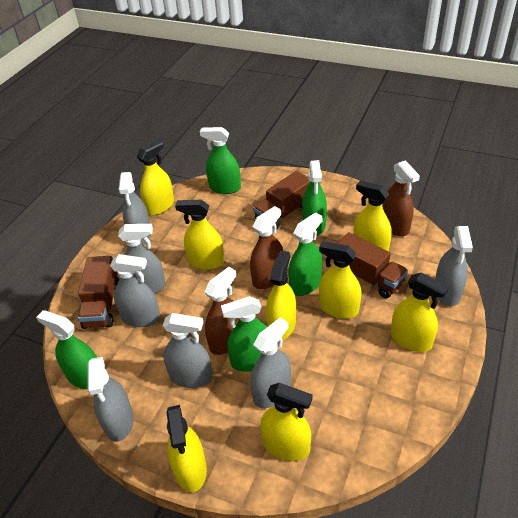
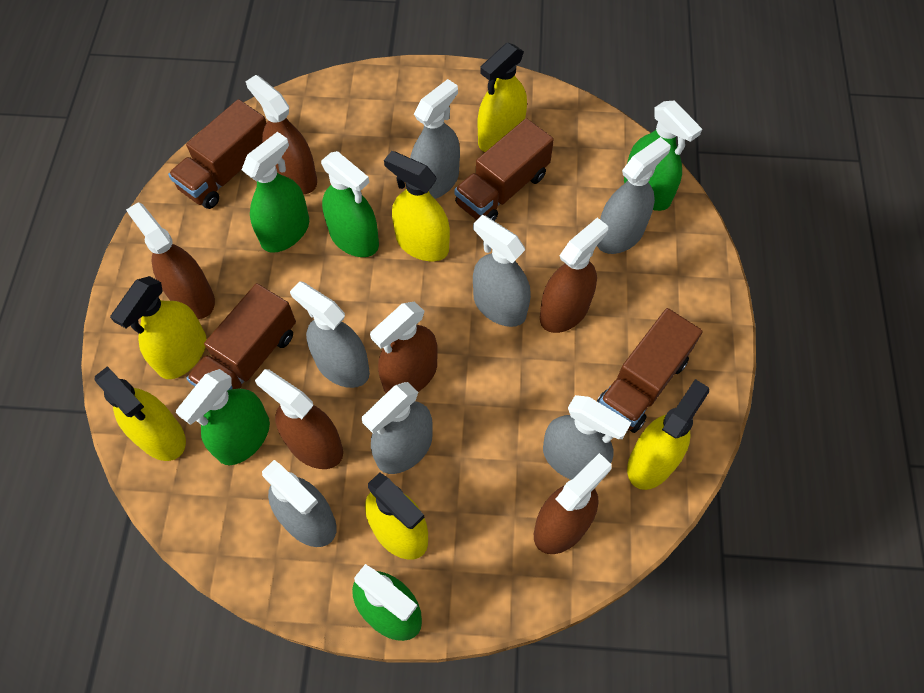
brown spray bottle: [204,267,239,355] [250,206,283,289] [382,160,420,236] = 3 -> [126,202,215,319] [246,75,317,194] [255,369,343,469] [370,302,438,393] [534,453,612,554] [540,218,608,333] = 6
brown truck: [78,256,119,329] [253,171,310,230] [337,232,408,298] = 3 -> [168,99,266,209] [186,283,296,390] [454,118,554,221] [597,308,703,433] = 4
yellow spray bottle: [137,140,174,215] [167,405,207,493] [175,200,224,270] [260,383,313,461] [266,250,296,340] [319,241,362,319] [353,180,392,251] [391,273,449,352] = 8 -> [95,366,186,461] [110,276,207,379] [365,472,428,560] [384,151,450,261] [478,43,527,152] [627,379,709,490] = 6

